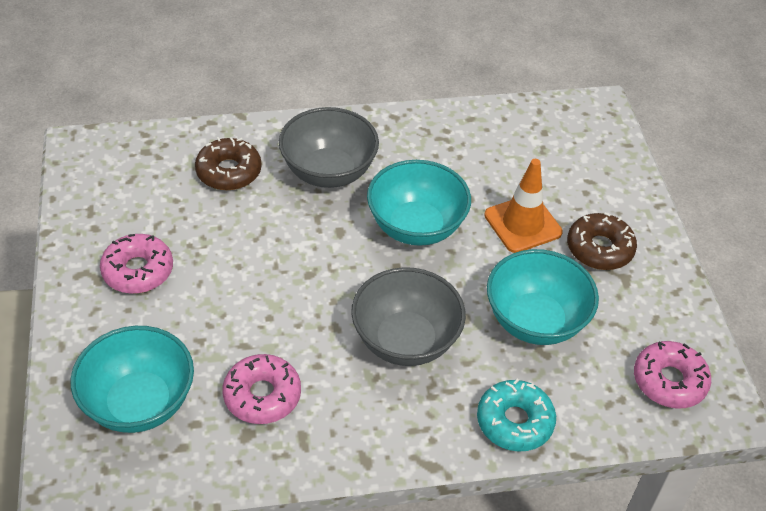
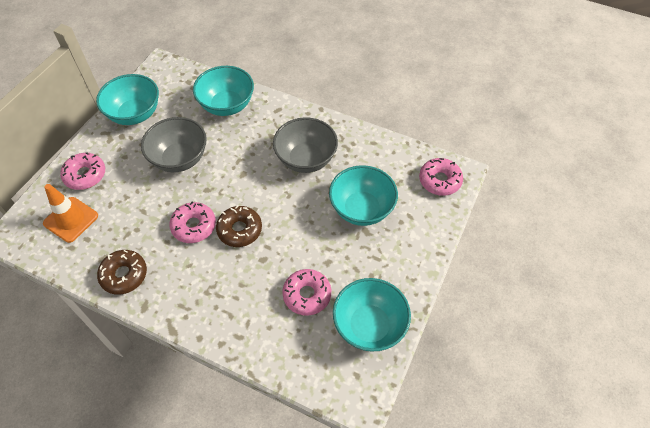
pink donut: [100,234,173,294] [223,354,301,424] [634,341,711,409] = 3 -> [60,152,105,190] [169,202,216,243] [282,269,331,315] [419,158,463,196] = 4
turquoise bowl: [71,326,194,433] [367,160,471,246] [487,249,599,345] = 3 -> [96,74,159,125] [193,66,254,116] [329,165,398,226] [333,278,411,352] = 4
turquoise donut: [477,379,556,451] = 1 -> none = 0

